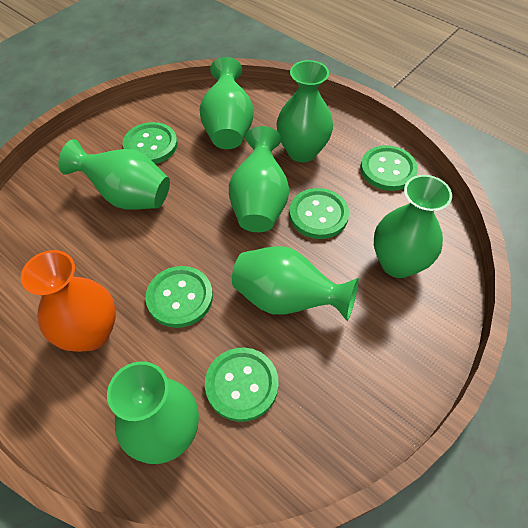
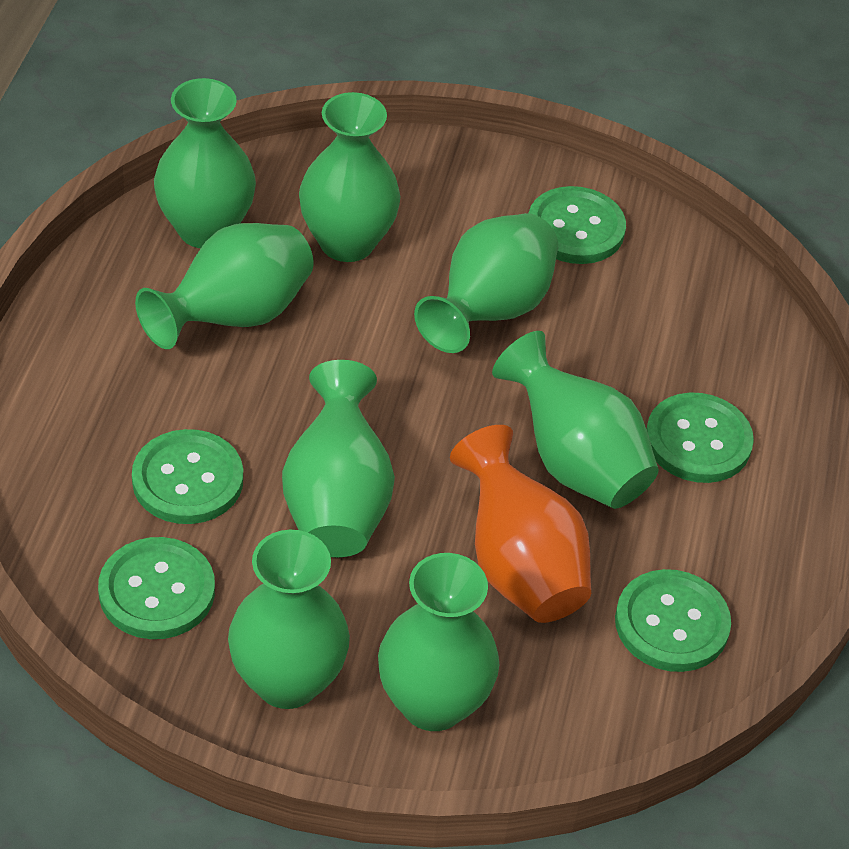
green vase: [58,139,170,210] [107,361,199,464] [200,57,254,149] [229,126,289,232] [232,246,359,321] [276,60,333,162] [374,175,452,278] = 7 -> [135,223,314,349] [154,78,256,248] [228,530,350,709] [282,360,395,557] [299,92,400,262] [378,553,499,731] [414,213,558,353] [492,331,659,509] = 8

